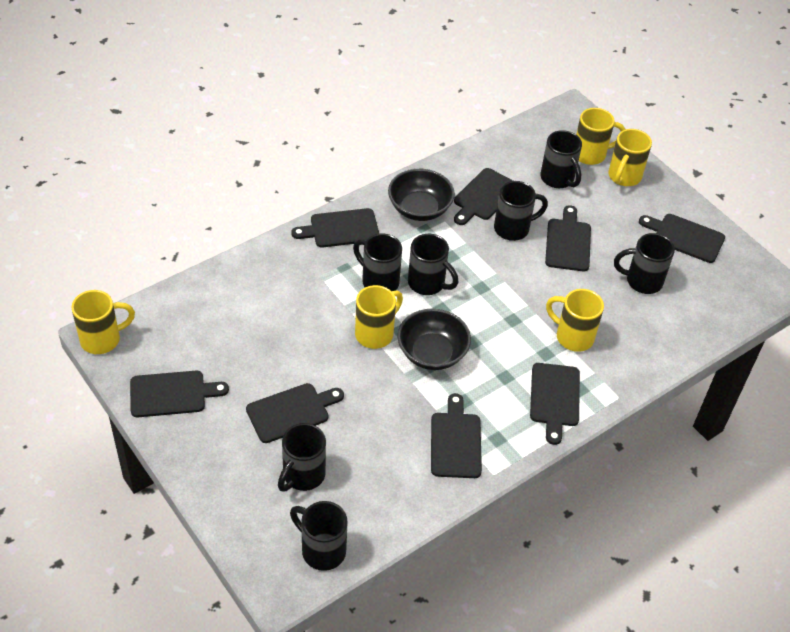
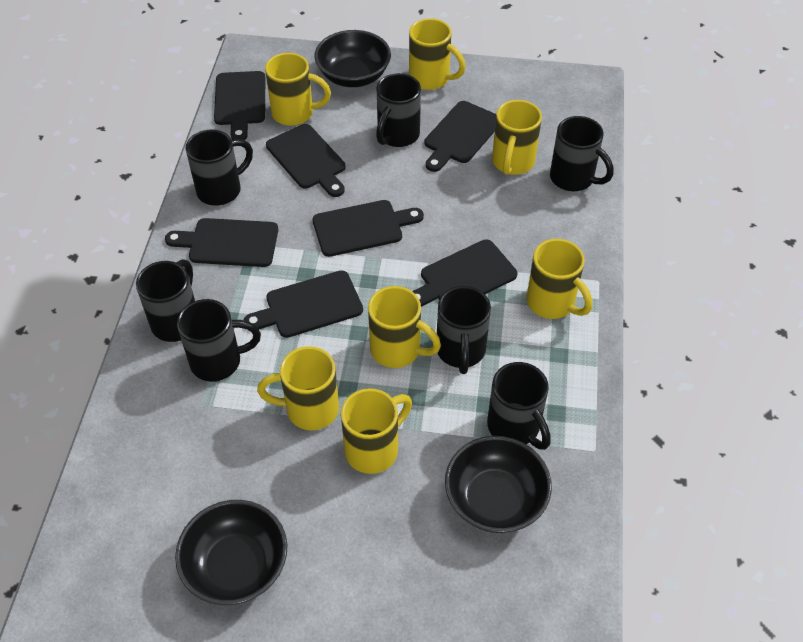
black bowl: [388,169,455,221] [397,309,471,370] = 2 -> [175,500,287,605] [314,30,391,87] [445,436,552,533] = 3
black cutting board: [130,371,229,417] [246,383,344,443] [291,208,379,248] [431,393,482,478] [454,168,513,225] [530,363,580,445] [545,205,591,272] [639,214,725,263] = 8 -> [165,218,278,267] [214,71,265,140] [243,270,363,338] [266,124,346,197] [313,200,424,257] [412,239,517,307] [424,101,496,172] = 7
yellow mug: [71,290,135,354] [355,285,403,349] [546,289,604,352] [576,108,625,165] [608,129,652,186] = 5 -> [257,346,339,430] [265,53,331,126] [341,388,412,474] [368,286,441,368] [409,18,466,90] [492,100,542,175] [527,239,592,319] = 7

